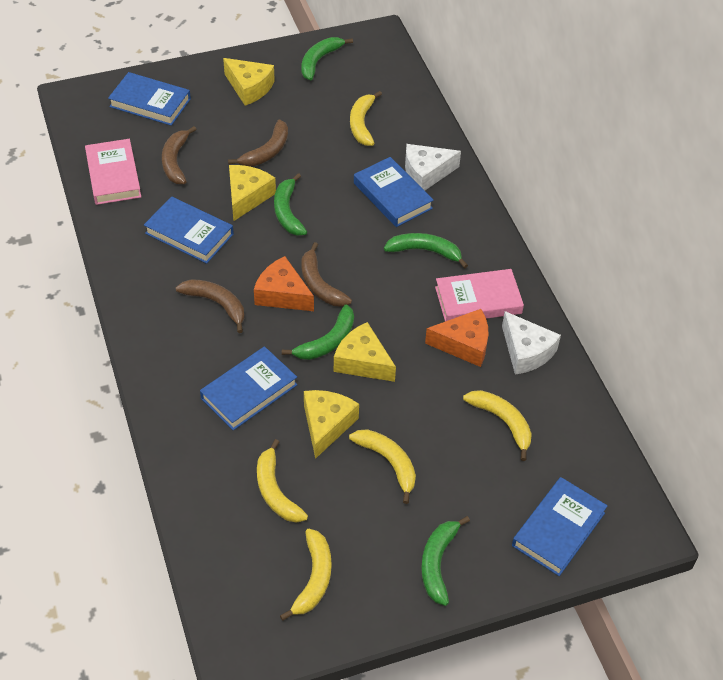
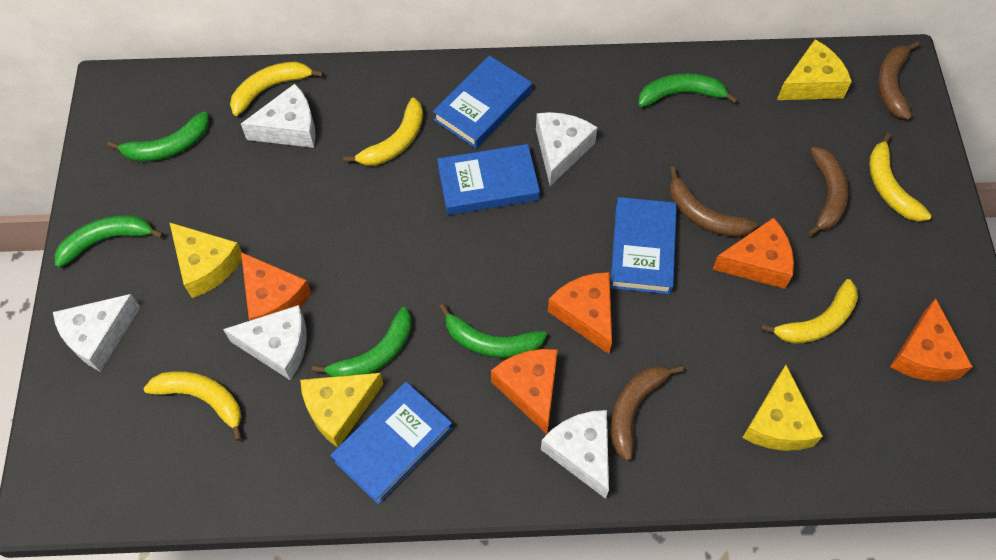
blue book: [108,72,191,126] [144,196,234,264] [200,346,297,431] [354,157,434,227] [512,477,608,576] = 5 -> [330,382,453,504] [433,55,532,149] [437,144,540,215] [610,197,677,294] = 4
orange cheese: [254,256,314,311] [425,309,489,367] = 2 -> [241,252,312,320] [491,349,558,434] [548,272,612,354] [712,218,794,289] [890,298,973,381] = 5
pink book: [85,139,141,205] [435,269,524,321] = 2 -> none = 0
white cheese: [405,144,461,191] [502,311,561,374] = 2 -> [53,294,140,372] [223,305,307,380] [241,84,316,148] [536,112,598,186] [541,410,609,499] = 5

